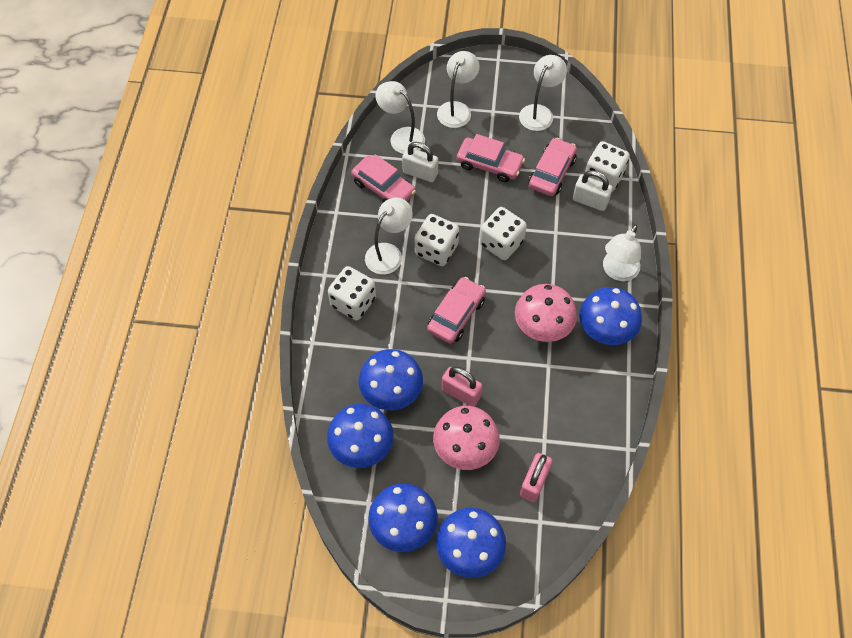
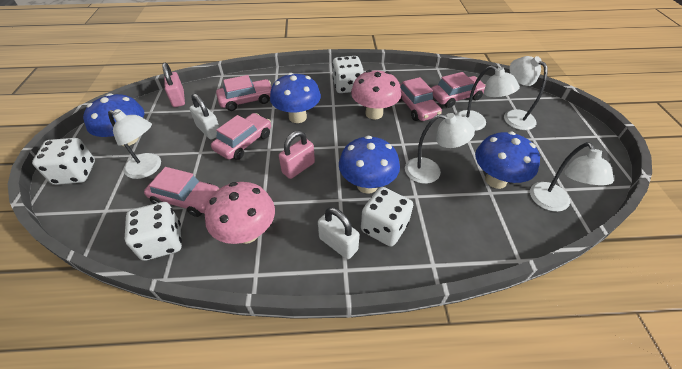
blue mushroom: [327,404,394,468] [359,349,423,410] [368,483,438,552] [436,508,506,578] [579,287,642,345] = 5 -> [83,93,144,146] [270,73,321,123] [339,136,400,194] [475,132,540,189] = 4
pink car: [351,154,416,202] [427,277,486,344] [456,134,525,182] [529,138,577,196] = 4 -> [144,167,219,217] [211,113,271,160] [216,75,272,111] [398,77,442,121] [431,72,486,108] = 5

